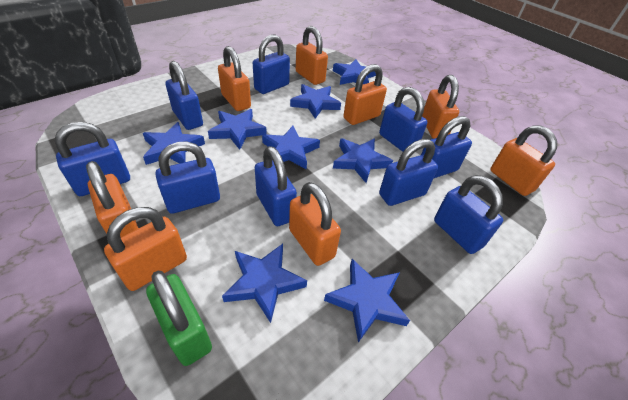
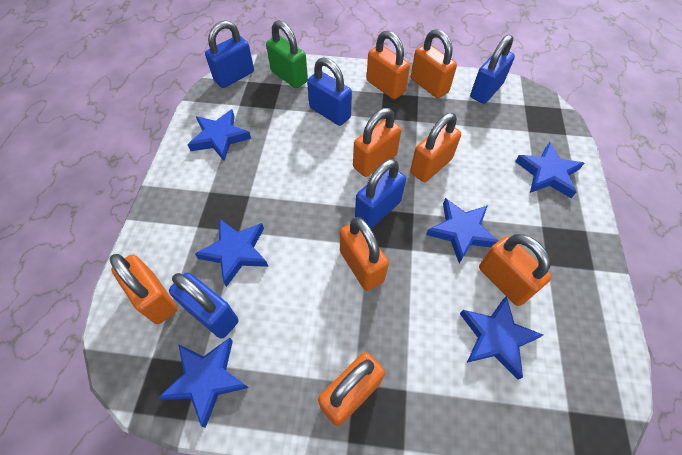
blue padlock: [55,122,130,196] [155,141,220,214] [165,61,203,130] [253,34,290,94] [255,146,297,226] [379,87,427,152] [379,139,438,206] [421,116,472,178] [434,175,503,254] = 9 -> [169,272,239,338] [205,20,254,88] [307,57,352,126] [355,159,406,228] [470,35,515,104] = 5
blue star: [143,122,205,165] [208,109,267,150] [222,244,307,323] [262,126,320,169] [290,84,341,119] [324,259,410,343] [333,59,376,85] [333,138,393,183] = 8 -> [158,338,249,428] [187,109,251,161] [195,219,268,287] [426,198,498,264] [460,296,543,380] [515,142,584,198] = 6

